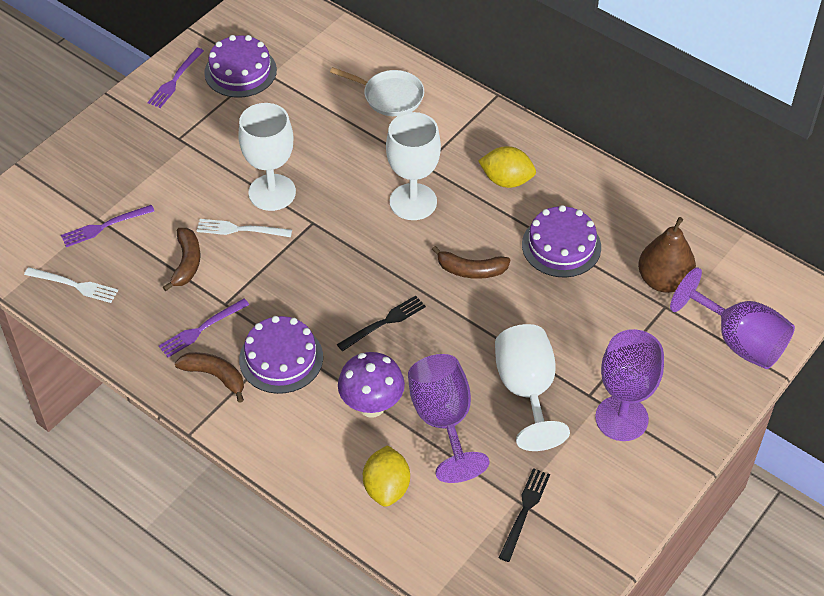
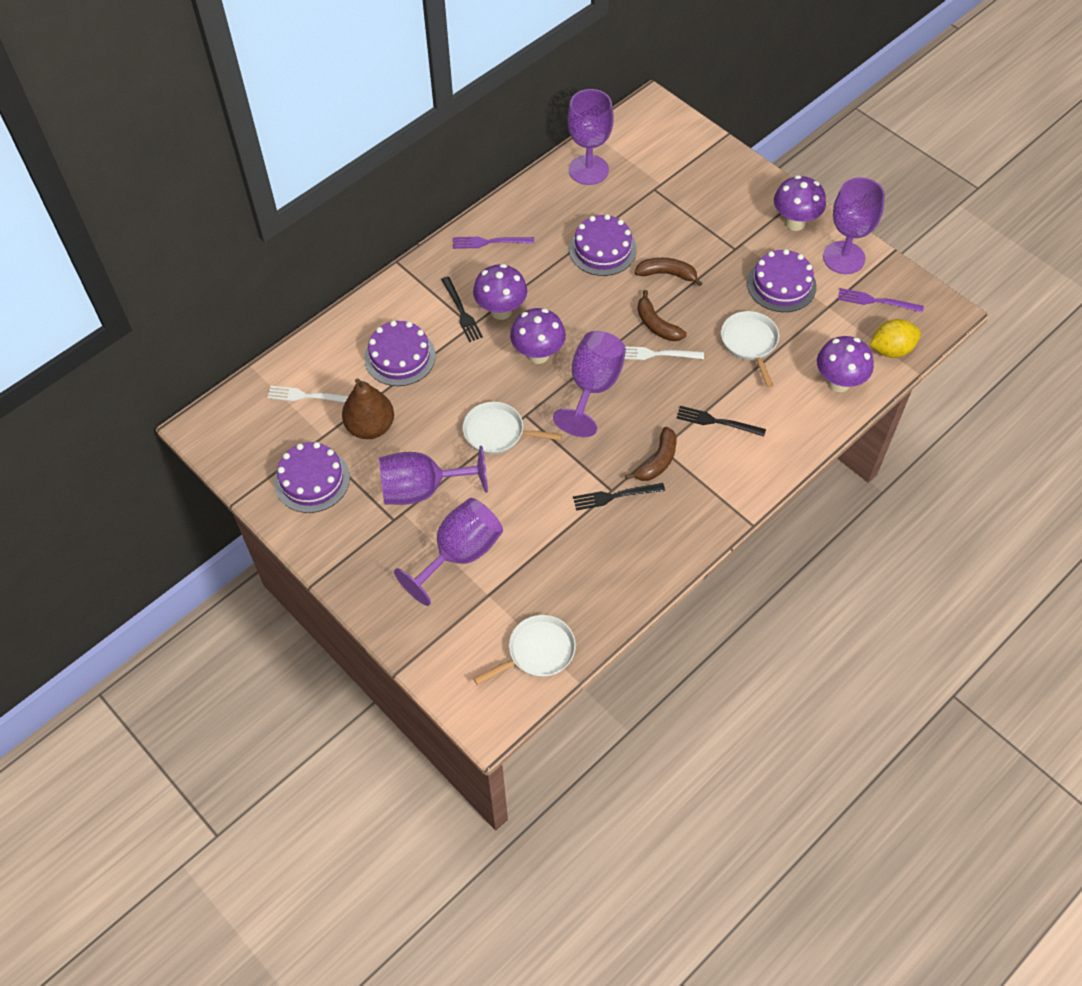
black fork: [337,295,426,351] [499,468,550,562] = 2 -> [441,276,483,342] [573,483,665,510] [677,406,766,437] = 3
purple cake: [204,35,277,98] [239,316,323,394] [522,205,601,277] = 3 -> [274,442,350,513] [364,320,436,386] [569,214,637,276] [747,249,817,312] = 4
purple fork: [61,205,154,247] [147,48,204,108] [159,298,249,357] = 3 -> [453,237,534,249] [838,288,924,313] = 2
purple goblet: [408,354,490,483] [595,329,664,441] [670,267,795,369] = 3 -> [379,446,488,505] [394,498,503,606] [553,331,626,437] [567,89,614,185] [823,177,885,274] = 5
purple mushroom: [338,352,405,417] = 1 -> [473,264,527,320] [510,308,566,364] [774,175,826,231] [817,336,874,392] = 4
white goblet: [238,103,296,211] [386,112,441,220] [495,324,570,451] = 3 -> none = 0
white pan: [330,67,424,116] = 1 -> [463,402,562,454] [473,615,576,685] [721,311,779,387] = 3
yellow lemon: [363,445,410,507] [478,146,536,188] = 2 -> [870,319,921,358] = 1

